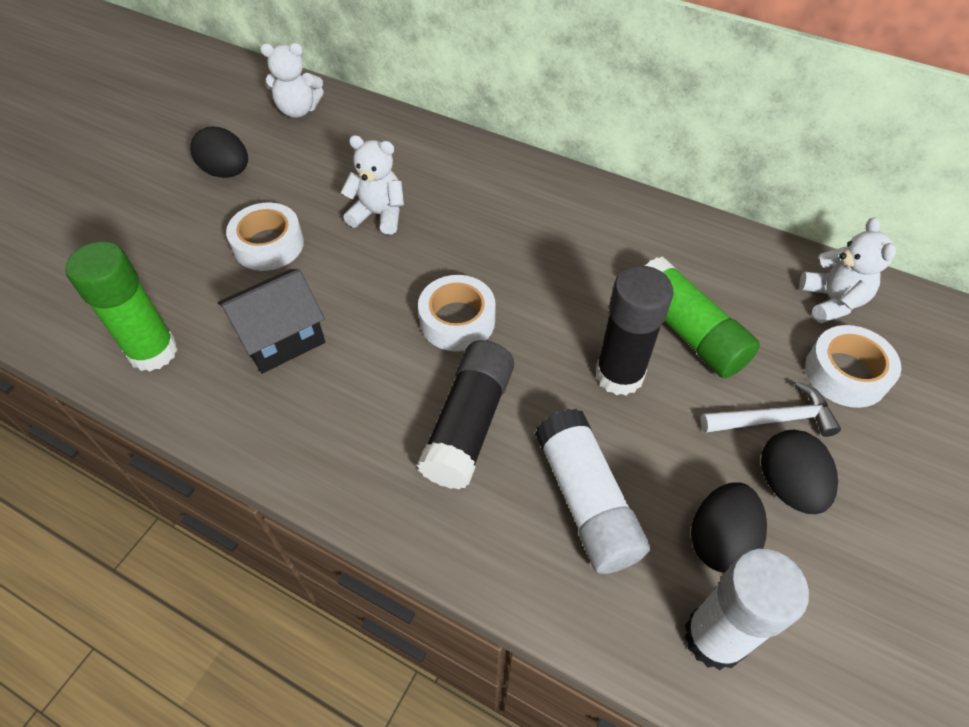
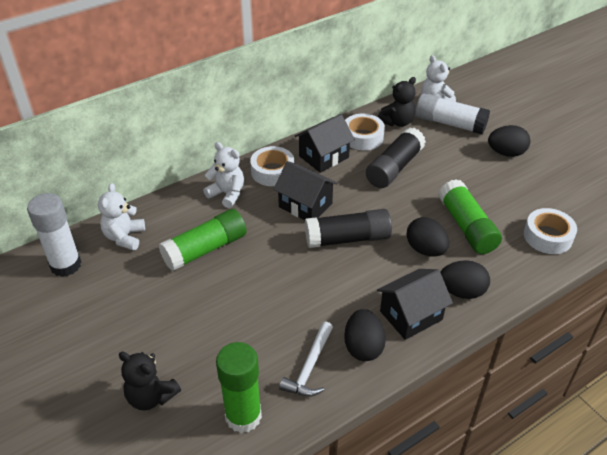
black egg: [190,126,248,178] [691,482,767,573] [761,430,838,514] = 3 -> [344,309,386,361] [407,217,449,257] [440,260,490,299] [488,125,531,157] = 4
black house: [218,269,325,374] = 1 -> [273,161,338,220] [295,114,355,173] [377,269,453,340] = 3
black teddy bear: none = 0 -> [119,351,181,410] [378,77,416,127] = 2
green glue stick: [65,242,178,371] [644,257,760,378] = 2 -> [159,209,247,271] [216,342,262,433] [438,179,502,254] = 3

